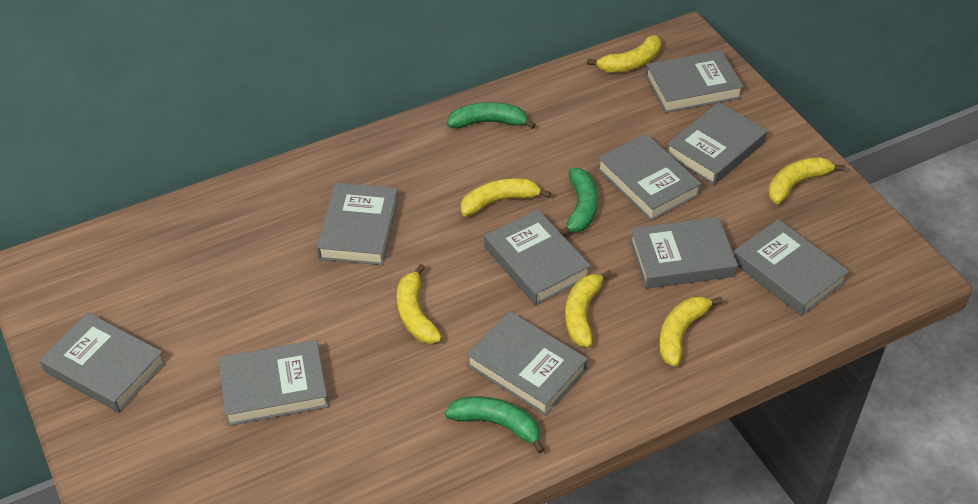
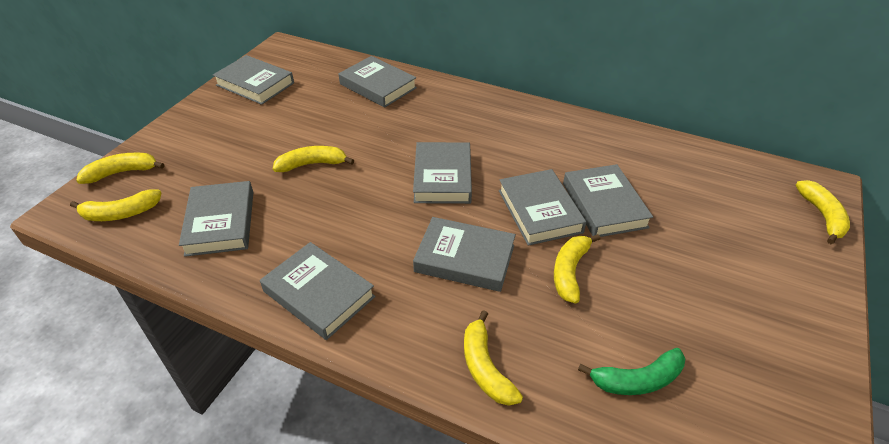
green banana: [445,396,545,454] [447,102,536,129] [560,168,598,236] = 3 -> [578,348,685,395] = 1
grey book: [39,313,166,413] [219,340,329,426] [317,183,398,265] [466,311,588,415] [484,209,591,305] [597,134,701,221] [630,217,738,289] [645,50,744,113] [667,102,768,185] [734,219,849,316] = 10 -> [179,181,253,257] [213,55,294,105] [260,242,375,340] [338,56,417,108] [413,142,472,204] [413,217,516,292] [499,169,586,246] [563,164,653,237] = 8

